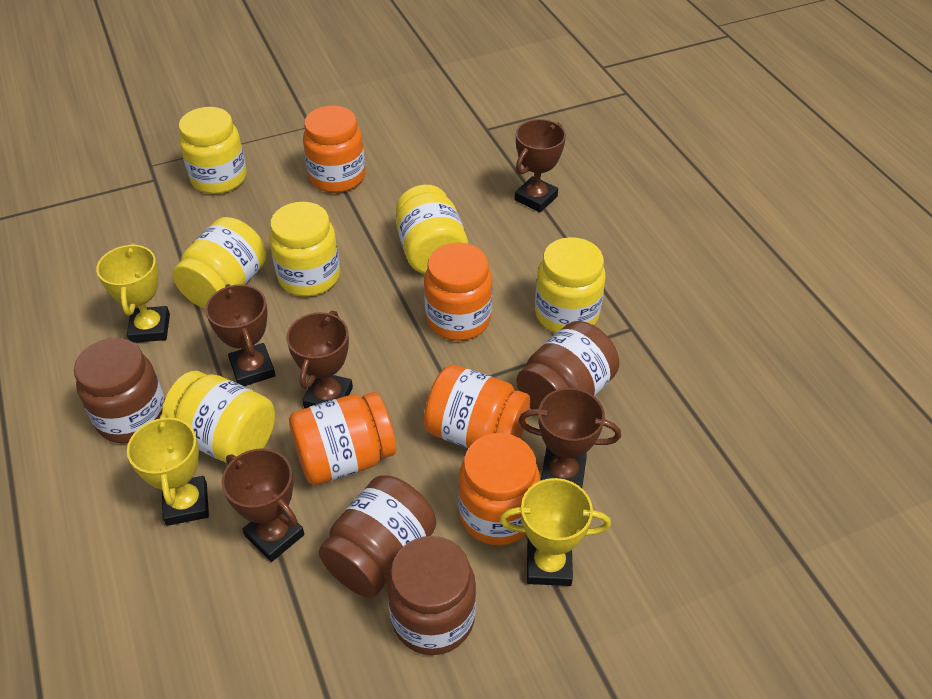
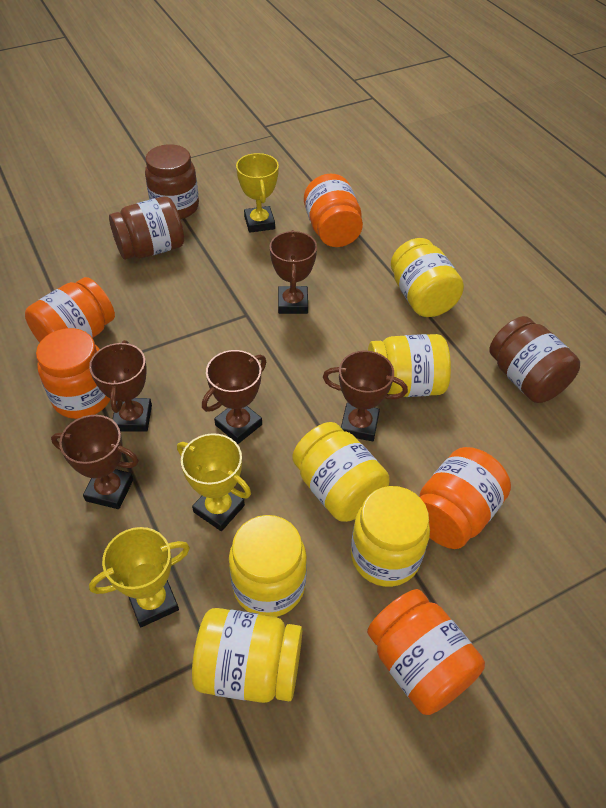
brown jar: [74,338,165,443] [319,475,436,598] [387,536,476,655] [516,321,619,409] = 4 -> [109,196,184,260] [145,144,199,219] [489,316,580,403] = 3

